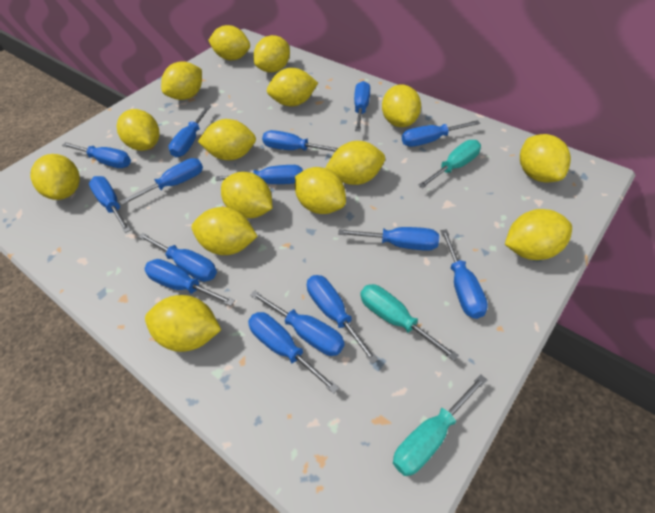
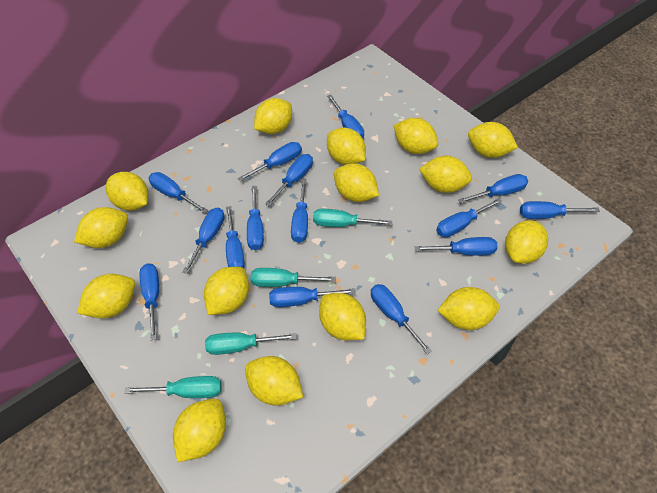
turquoise screwdriver: [360,284,459,361] [393,374,487,476] [418,140,481,189] = 3 -> [124,376,222,398] [205,332,297,355] [251,268,336,287] [313,208,392,227] = 4

